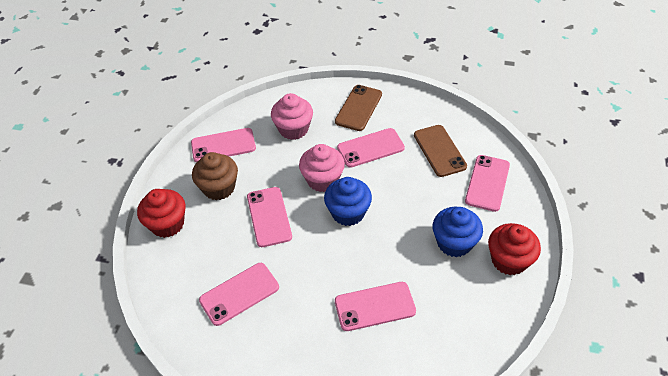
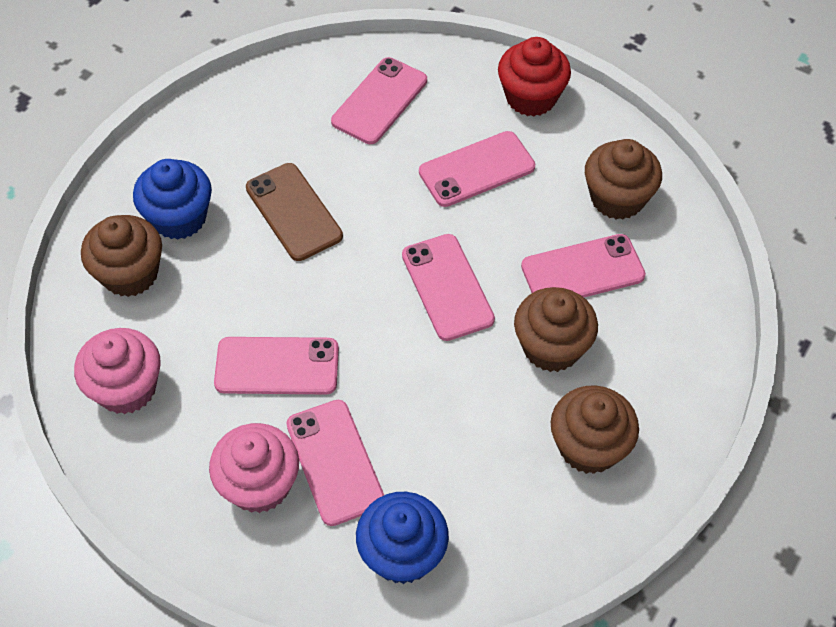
brown cupcake: [192,152,238,200] = 1 -> [81,215,162,297] [514,287,598,372] [551,386,639,474] [585,139,662,220] = 4
brown phone: [335,85,382,131] [414,125,467,177] = 2 -> [246,163,343,261] = 1
red cupcake: [137,189,186,238] [488,223,541,275] = 2 -> [498,37,571,116] = 1

